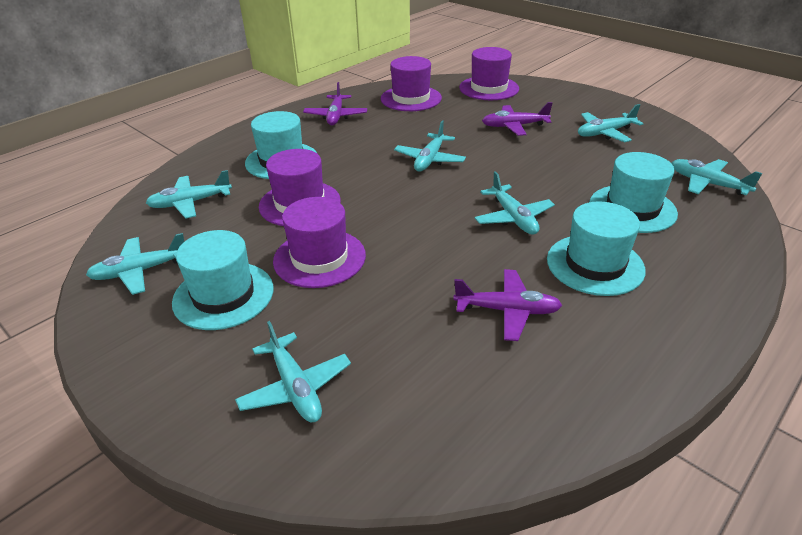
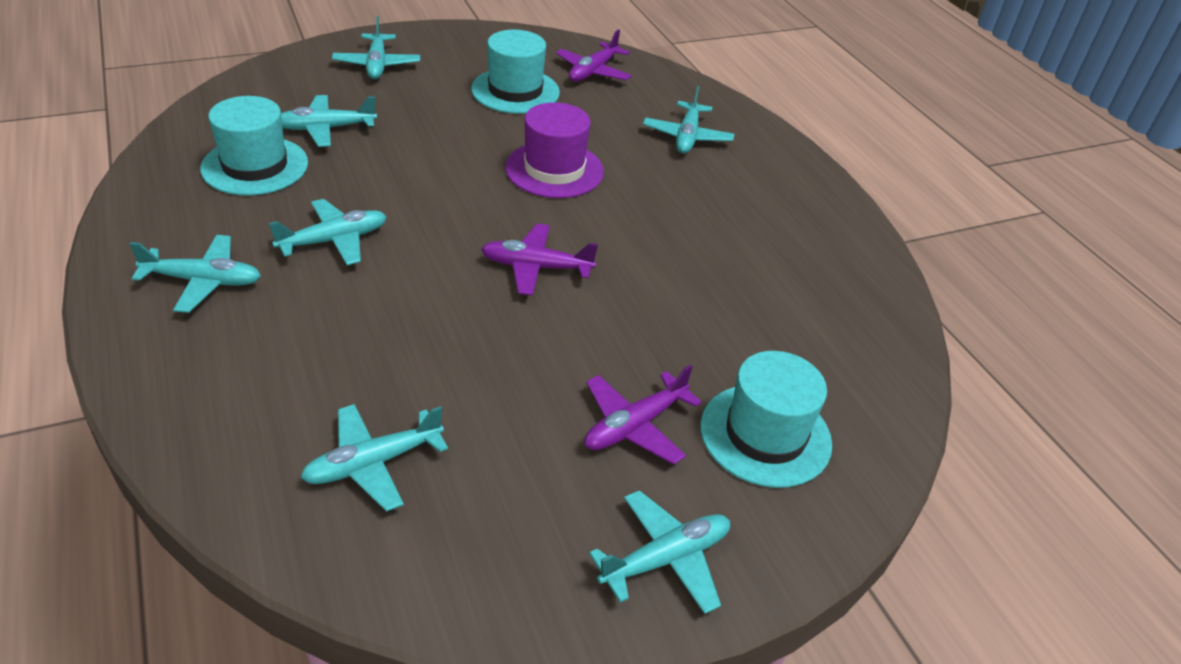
purple hat: [259,149,341,226] [273,197,366,288] [381,56,442,111] [459,47,519,100] = 4 -> [505,102,604,198] = 1
turquoise hat: [172,230,274,330] [245,111,317,179] [547,201,646,296] [589,152,678,233] = 4 -> [200,96,308,195] [471,30,560,114] [700,351,832,488] = 3

